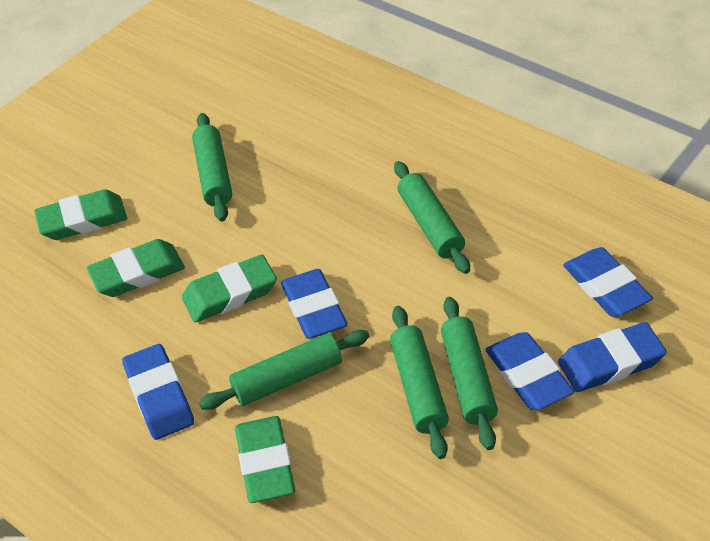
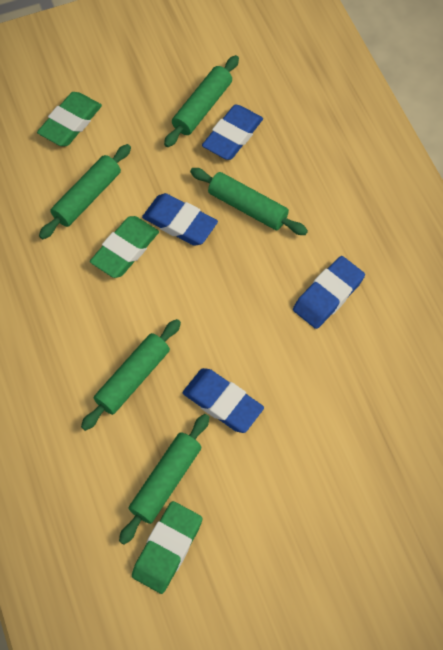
blue eraser: [122,344,194,440] [281,269,348,339] [485,332,575,410] [558,322,667,392] [563,247,653,317] = 5 -> [142,193,218,246] [183,368,264,433] [202,105,263,160] [293,256,365,329] = 4
green eraser: [34,189,127,240] [87,239,185,297] [182,255,277,323] [235,416,295,503] = 4 -> [37,92,102,146] [90,216,159,278] [132,501,202,594] = 3

